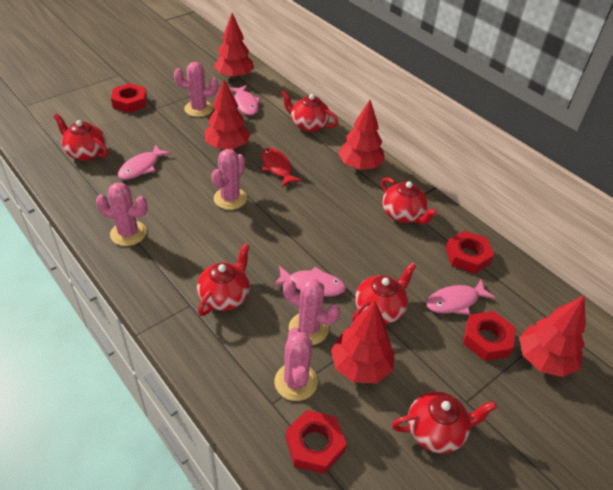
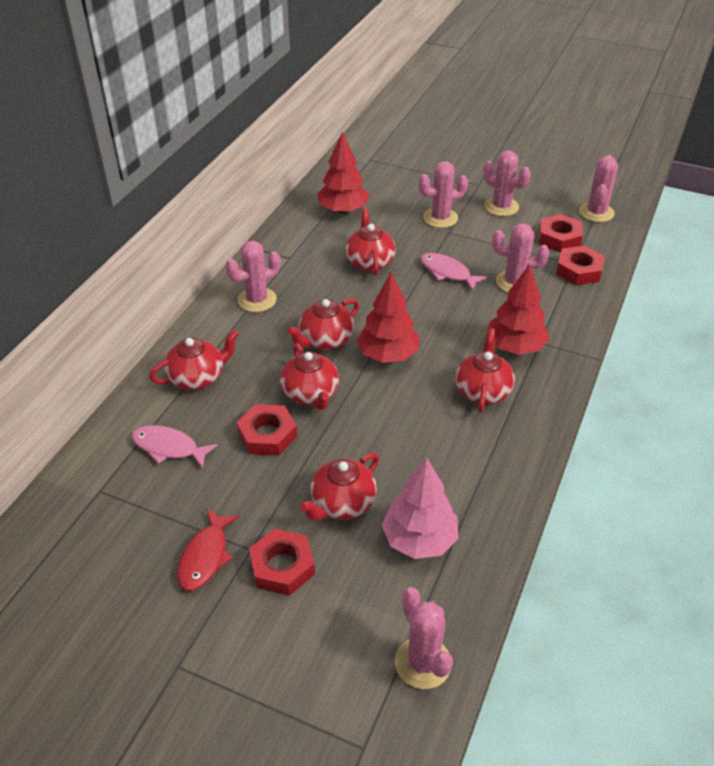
pink cactus: [96,182,148,246] [174,62,218,117] [211,149,247,210] [274,327,318,401] [283,278,340,345] = 5 -> [225,241,280,312] [395,587,453,689] [419,161,468,228] [483,150,531,216] [492,223,549,292] [579,155,618,222] = 6
pink fish: [118,144,171,180] [229,85,260,115] [273,266,346,296] [426,279,496,315] = 4 -> [132,425,218,469] [420,253,488,291] = 2
pink tree: none = 0 -> [382,458,458,559] = 1
red tree: [205,80,250,149] [214,13,254,79] [331,301,395,383] [338,100,385,170] [519,296,586,377] = 5 -> [317,132,369,214] [357,273,419,363] [486,264,550,355] = 3

